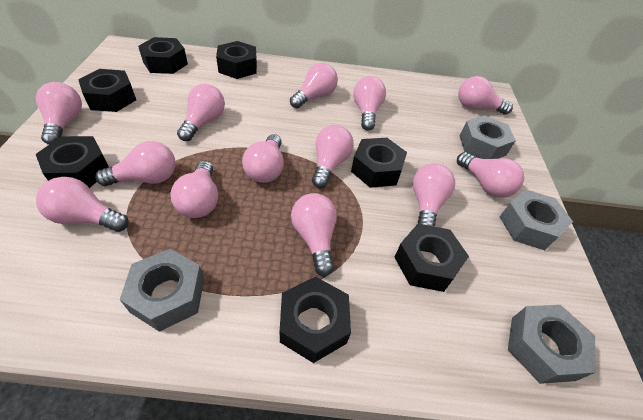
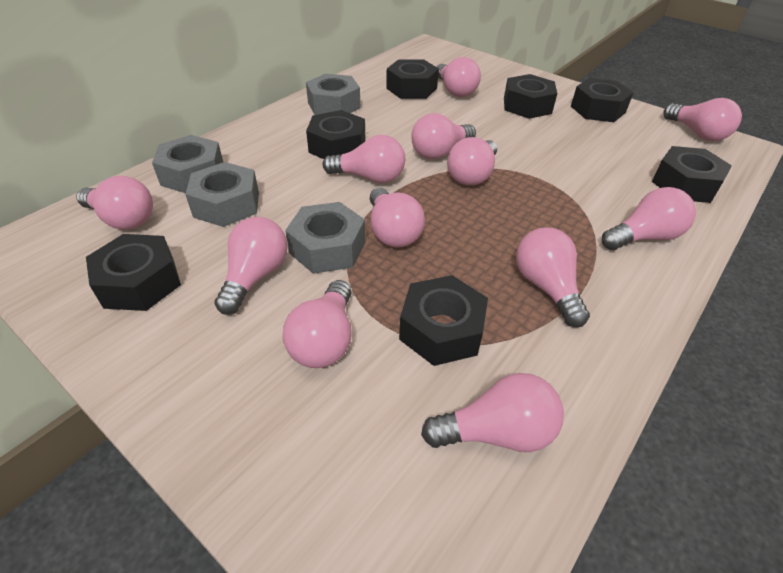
pink light bulb: [36,82,82,145] [36,177,129,232] [95,141,175,186] [170,161,218,218] [177,84,225,141] [242,134,284,183] [290,63,338,108] [291,193,337,276] [312,125,354,188] [353,76,386,130] [413,163,455,226] [457,152,524,198] [458,76,513,115] = 13 -> [76,176,153,230] [214,217,288,315] [282,280,352,368] [323,135,405,183] [370,188,425,248] [411,113,476,159] [421,373,564,452] [437,57,481,97] [447,137,497,186] [516,227,590,327] [602,187,696,250] [663,98,742,141] = 12

